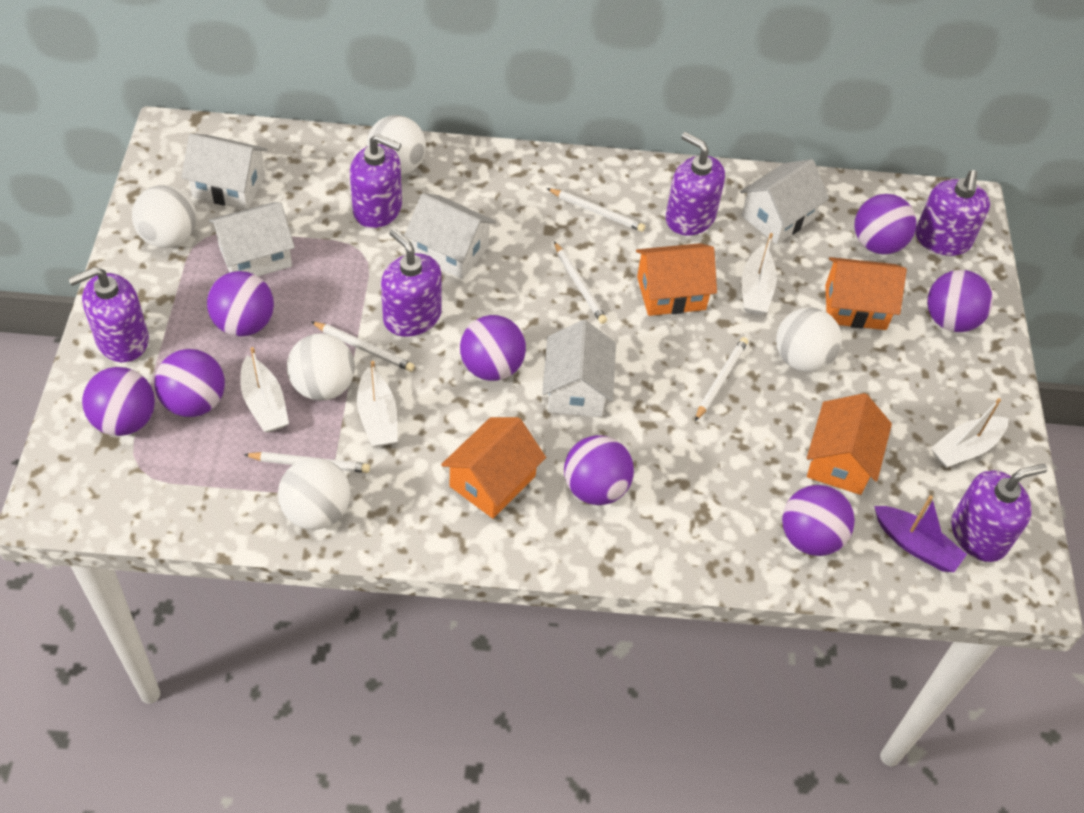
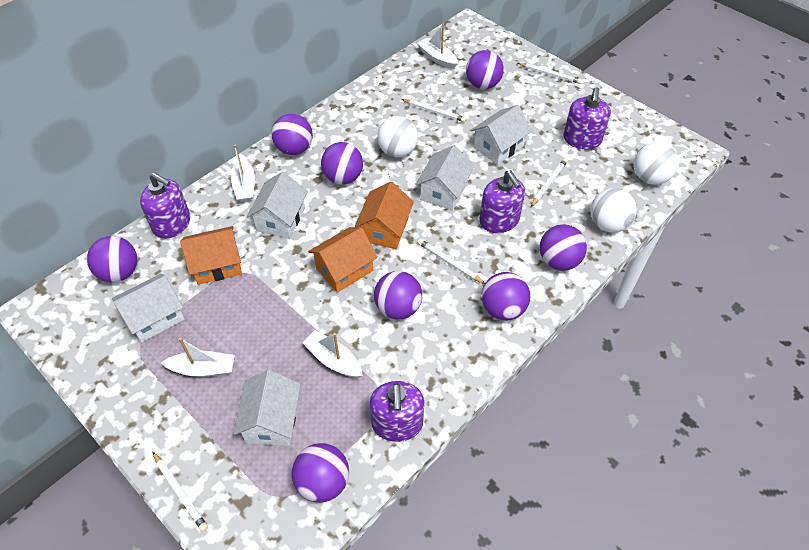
orange house: [441,417,546,519] [636,243,717,316] [807,393,892,495] [825,257,907,330] = 4 -> [180,226,242,285] [308,227,378,293] [355,182,414,249] = 3
purple boat: [874,496,967,572] = 1 -> none = 0
purple soap dispenser: [68,267,149,362] [350,134,402,228] [381,228,442,337] [666,132,725,236] [915,170,990,256] [951,464,1047,562] = 6 -> [140,173,190,239] [370,381,424,442] [479,170,525,233] [563,87,611,149] = 4
white ball: [132,185,197,248] [278,458,351,530] [287,333,355,401] [367,115,426,175] [776,307,842,372] = 5 -> [377,116,418,157] [590,188,637,232] [634,142,678,185] = 3

